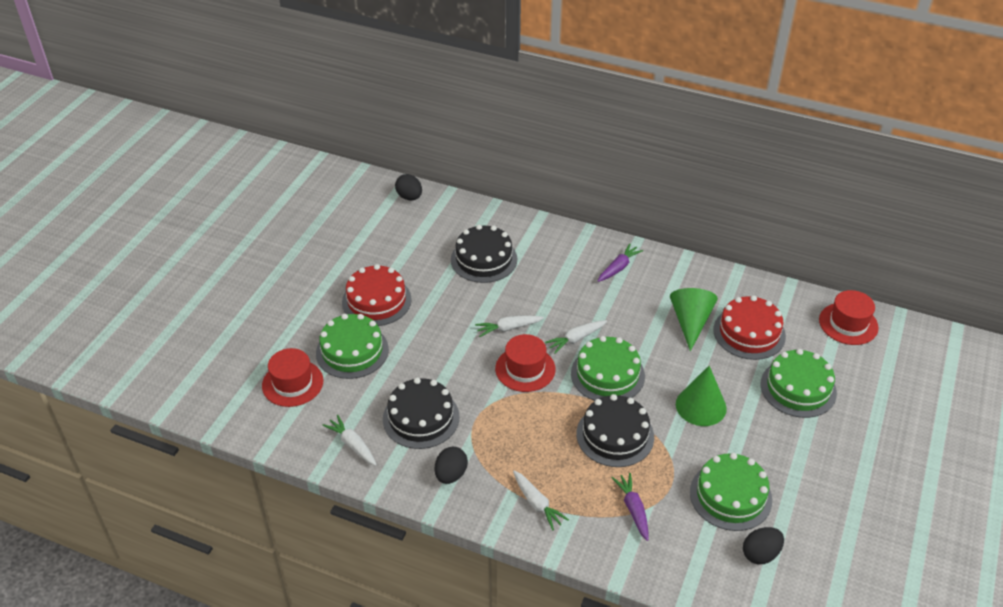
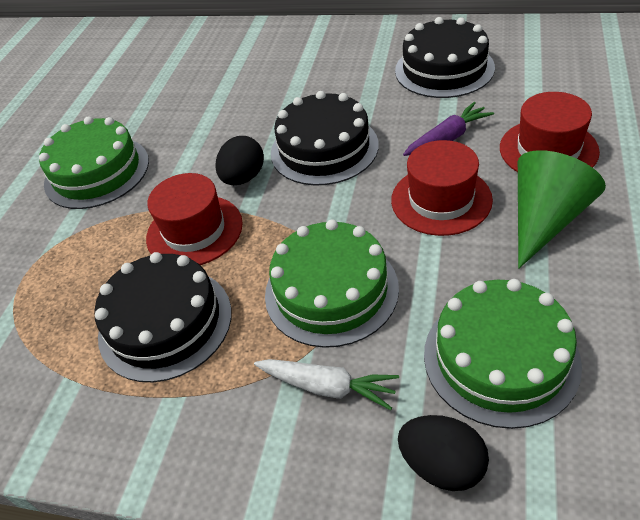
black egg: [395,174,422,200] [435,447,468,484] [743,527,784,564] = 3 -> [216,136,264,185] [398,415,489,491] = 2
green cake: [316,314,389,379] [571,336,645,401] [690,453,772,531] [760,349,837,418] = 4 -> [39,116,149,209] [265,220,399,348] [424,279,582,429] = 3
green cone: [670,288,718,351] [676,366,727,426] = 2 -> [518,150,606,268] = 1
purple carrot: [598,244,643,282] [612,473,649,541] = 2 -> [403,102,494,156] = 1
red cake: [342,264,412,326] [713,295,786,360] = 2 -> none = 0
white carrot: [322,415,377,466] [475,315,544,337] [513,470,569,530] [545,320,607,354] = 4 -> [254,359,399,410] = 1

